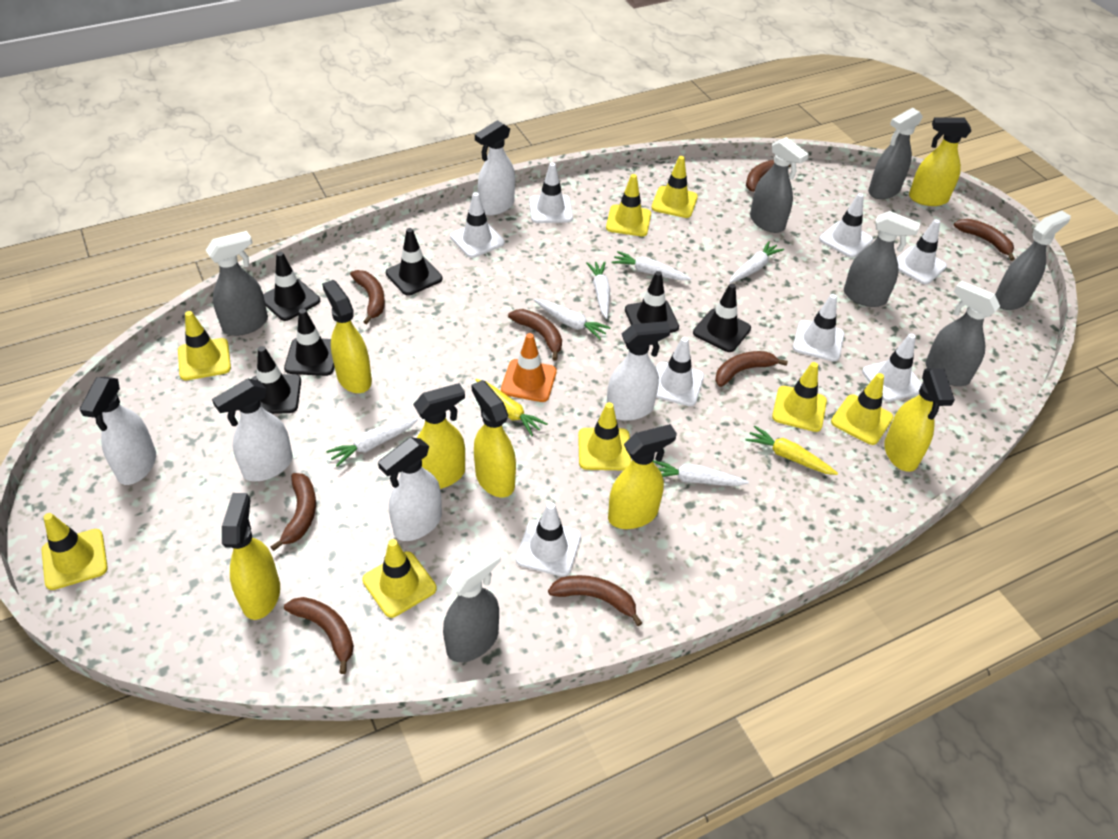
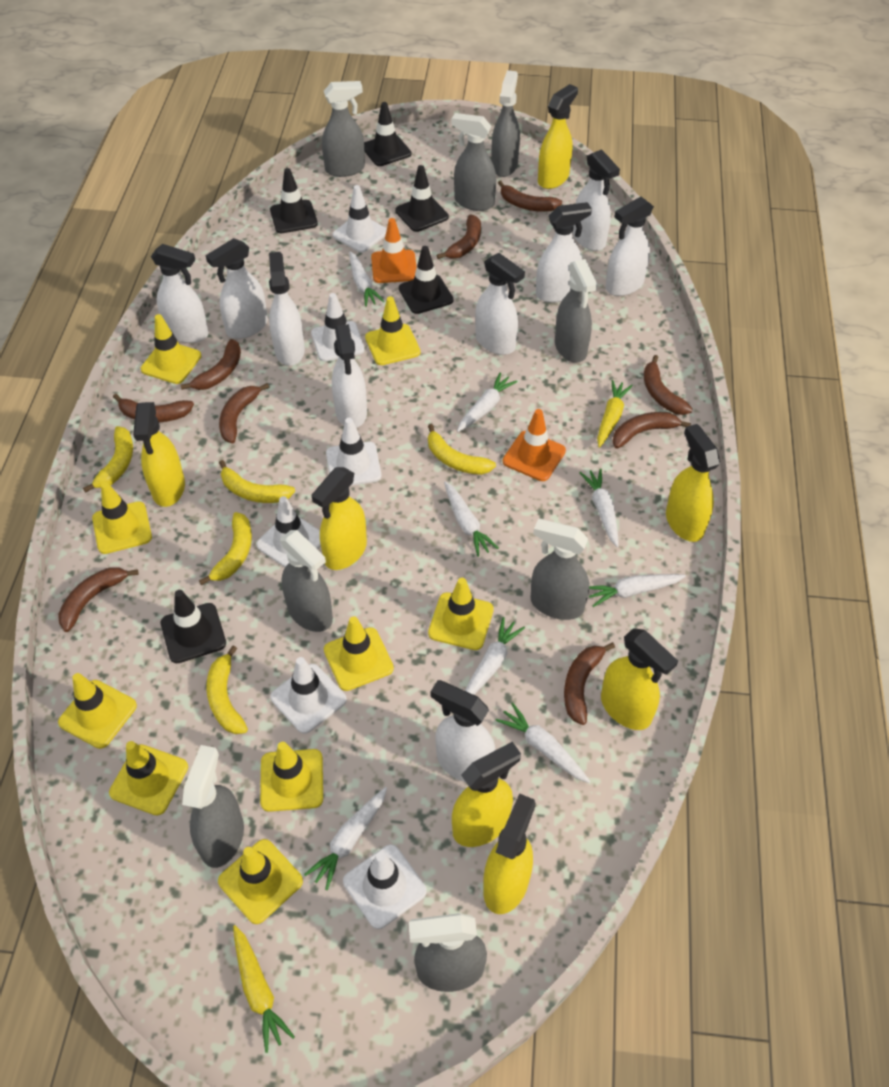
black traffic cone: [251,346,301,414] [263,252,320,321] [284,309,335,376] [386,228,442,296] [625,271,679,333] [693,283,751,352] = 6 -> [161,590,226,663] [270,168,318,233] [364,102,412,166] [395,165,449,232] [399,246,454,314] = 5
brown banana: [271,473,316,551] [284,597,354,674] [350,270,385,324] [508,309,562,361] [548,575,642,626] [715,351,788,387] [746,160,791,192] [954,219,1015,261] = 8 -> [58,567,139,632] [113,394,194,422] [181,339,241,390] [219,383,269,443] [437,215,481,259] [498,180,562,212] [564,642,615,725] [612,412,691,449] [644,355,693,415] = 9
grey spray bottle: [206,231,268,336] [443,545,500,662] [750,137,809,233] [844,211,921,307] [868,108,923,199] [926,280,1000,386] [995,211,1071,310] = 7 -> [182,745,244,868] [280,530,333,632] [322,81,365,177] [409,913,487,992] [452,113,496,211] [491,70,520,177] [530,519,589,620] [555,259,598,363] = 8
orange traffic cone: [501,333,557,402] = 1 -> [371,218,417,283] [503,409,566,481] = 2
white carrot: [326,418,418,467] [534,299,611,340] [587,261,610,319] [611,251,691,281] [653,460,749,486] [729,241,784,283] = 6 -> [304,787,387,890] [349,251,384,307] [444,481,499,557] [457,372,518,432] [465,617,525,695] [496,703,591,783] [580,469,619,547] [589,574,686,607] = 8
white spray bottle: [79,377,156,485] [212,378,293,482] [378,437,442,541] [475,120,515,216] [607,321,671,421] = 5 -> [151,244,209,343] [206,238,268,339] [269,252,305,365] [332,324,367,428] [430,680,495,782] [475,253,525,355] [536,202,592,303] [573,149,620,251] [605,197,654,296] = 9
white traffic cone: [450,192,504,258] [516,502,581,577] [529,162,573,223] [656,337,704,406] [793,294,844,362] [819,193,873,258] [862,333,922,402] [897,219,947,285] = 8 -> [256,496,321,567] [270,657,347,734] [311,293,365,361] [326,418,381,486] [332,185,387,252] [343,844,427,929] = 6
yellow banana: none = 0 -> [83,426,133,493] [199,512,252,585] [206,646,248,734] [219,460,295,503] [428,424,496,475] = 5
yellow traffic cone: [42,513,108,590] [178,311,231,380] [362,539,437,618] [578,402,631,470] [606,174,651,236] [651,156,698,218] [772,362,827,432] [831,373,893,445] = 8 -> [58,673,137,749] [92,482,152,554] [109,741,188,816] [141,314,201,384] [218,839,303,924] [260,742,323,812] [324,616,394,691] [365,296,421,365] [428,578,494,650] = 9

